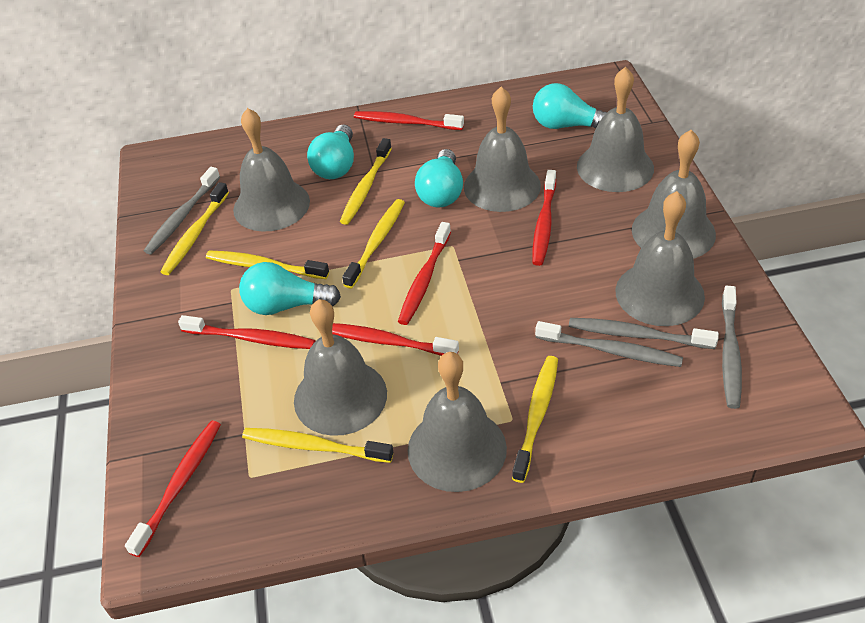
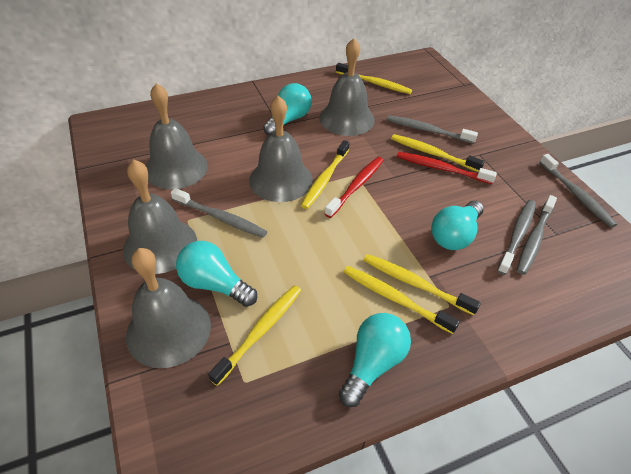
grey bell: [233,108,310,232] [294,299,387,436] [408,352,507,492] [464,87,541,212] [577,67,654,192] [616,191,705,326] [632,130,716,259] = 7 -> [123,159,197,274] [126,248,211,368] [146,83,208,189] [249,96,313,202] [319,38,375,136] = 5
grey toothbrush: [144,167,220,254] [535,321,683,367] [569,318,719,349] [722,286,742,409] = 4 -> [171,188,267,238] [386,115,478,144] [497,200,536,275] [517,195,557,275] [540,154,617,228] = 5
red toothbrush: [125,421,221,557] [178,315,315,349] [332,323,459,356] [354,111,464,130] [398,222,451,325] [532,170,556,266] = 6 -> [325,157,384,218] [397,152,497,184] = 2

